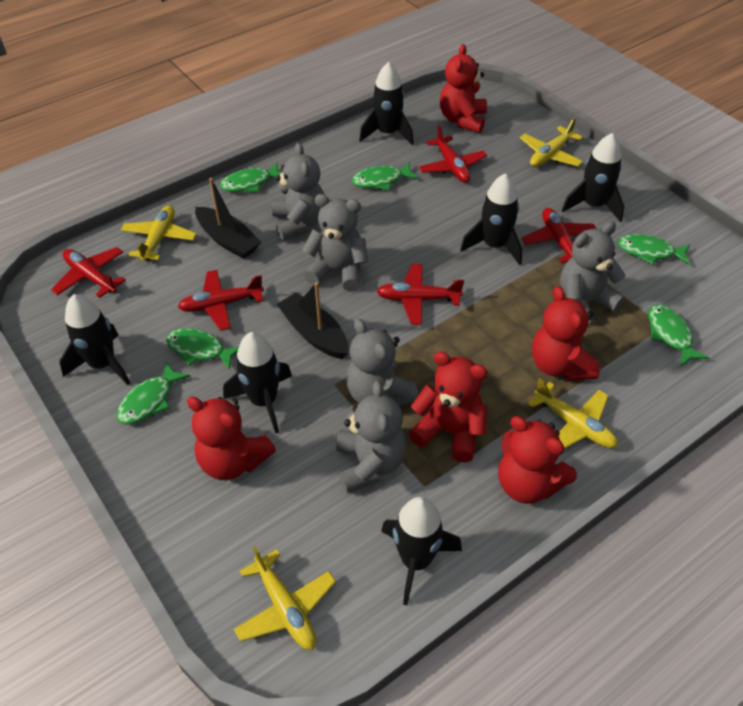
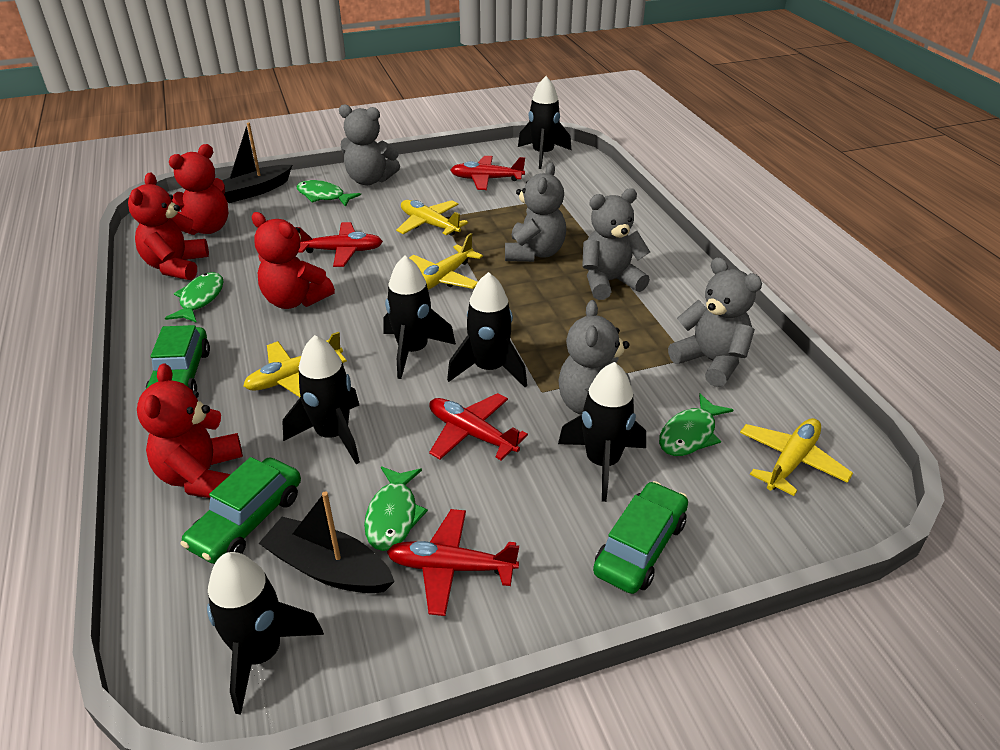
green car: none = 0 -> [146,325,210,391] [181,457,301,564] [593,481,688,594] = 3
green fish: [117,361,190,425] [166,328,239,370] [220,163,281,192] [352,162,418,190] [618,234,691,265] [649,305,709,366] = 6 -> [165,272,224,323] [296,180,361,207] [364,466,428,551] [659,394,733,456] = 4
red plane: [51,247,126,298] [178,270,264,331] [377,264,464,325] [419,125,487,183] [522,208,597,263] = 5 -> [295,222,383,267] [387,509,519,616] [429,393,528,460] [450,156,525,190] = 4
red teddy bear: [187,396,276,480] [409,352,488,463] [440,44,487,133] [498,416,577,504] [532,286,600,381] = 5 -> [128,172,209,280] [137,364,243,498] [169,144,228,235] [251,212,335,309] = 4

